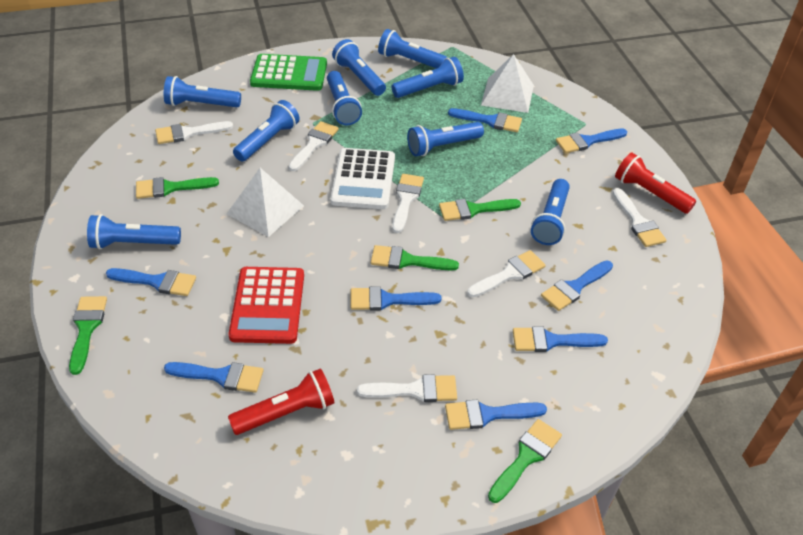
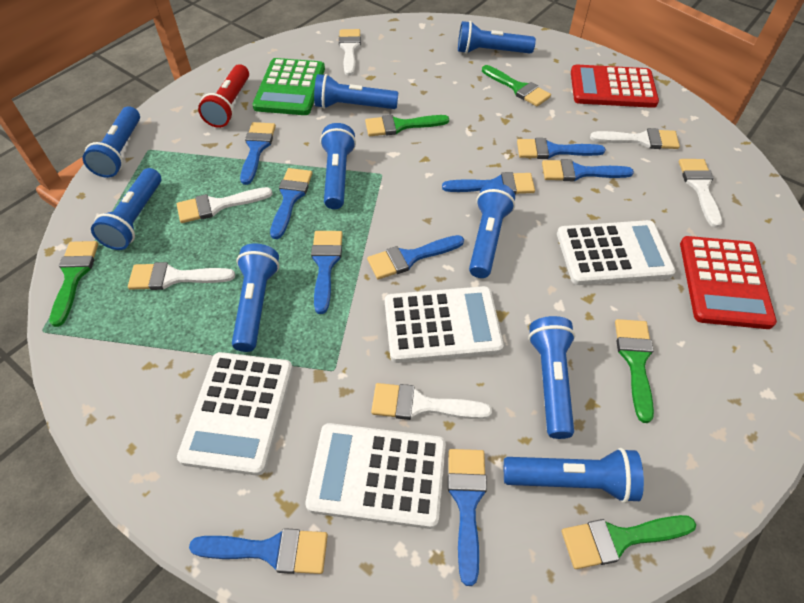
blue brush: [106,268,196,296] [164,362,264,393] [351,286,442,311] [445,400,547,430] [448,108,522,132] [513,327,608,352] [541,260,613,311] [556,128,627,153] = 8 -> [189,528,328,574] [240,122,276,185] [270,168,312,239] [311,231,343,314] [367,235,464,279] [442,172,535,195] [448,449,487,586] [517,138,606,159] [542,159,634,181] = 9
red calculator: [228,267,304,344] = 1 -> [571,65,659,108] [680,236,777,329] = 2
red flashlight: [228,368,335,435] [615,152,696,214] = 2 -> [198,64,249,128] = 1
white calculator: [330,148,395,209] = 1 -> [177,352,293,476] [305,423,446,529] [385,286,504,363] [557,220,676,285] = 4
white pyramid: [227,168,304,237] [481,54,534,113] = 2 -> none = 0

